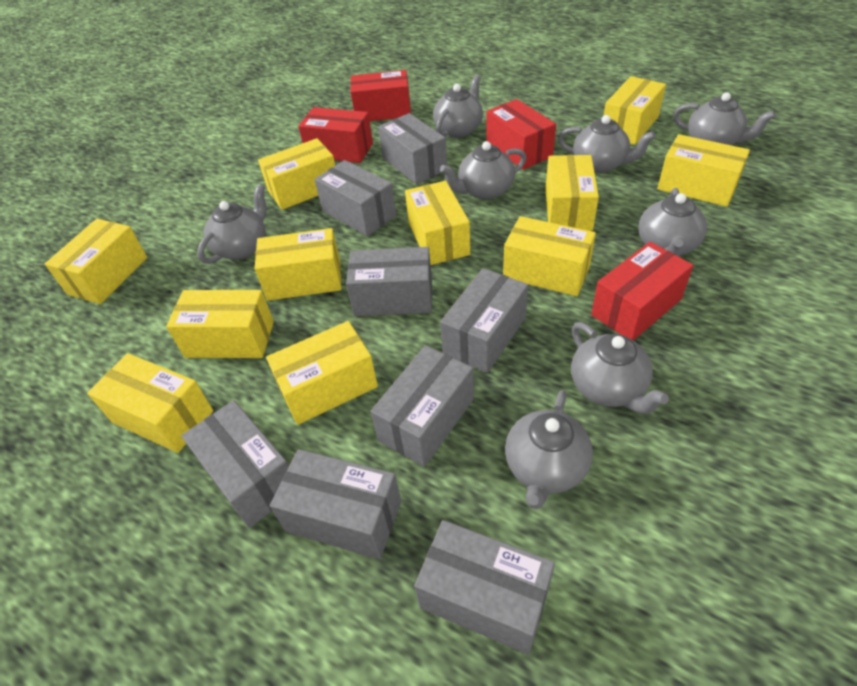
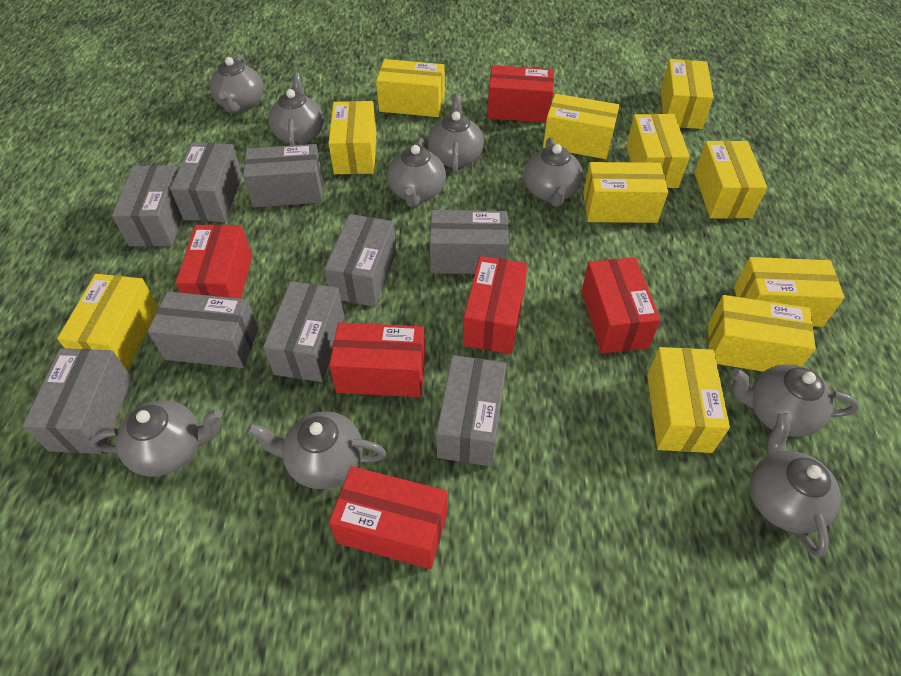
grey box: [181,400,289,528] [270,449,401,559] [315,160,396,236] [346,247,432,316] [370,346,474,467] [378,113,447,184] [414,520,555,655] [440,268,528,373] = 8 -> [23,348,132,454] [112,165,182,246] [148,291,258,368] [170,142,242,222] [243,144,323,207] [263,281,345,382] [324,214,397,307] [430,210,509,274] [436,355,506,466] = 9
grey teapot: [197,184,267,264] [433,75,483,138] [440,141,527,200] [505,390,593,509] [558,115,656,173] [571,322,669,414] [638,188,707,257] [673,92,776,145] = 8 -> [90,400,222,477] [210,55,263,113] [247,411,386,489] [269,73,324,146] [387,138,446,207] [428,93,484,174] [524,137,583,207] [731,364,859,437] [750,413,841,557] = 9
red box: [298,107,373,163] [350,70,411,121] [486,99,556,170] [591,242,693,341] = 4 -> [175,224,252,299] [329,322,425,397] [329,466,447,569] [463,256,528,354] [487,65,554,123] [581,257,661,354] = 6

